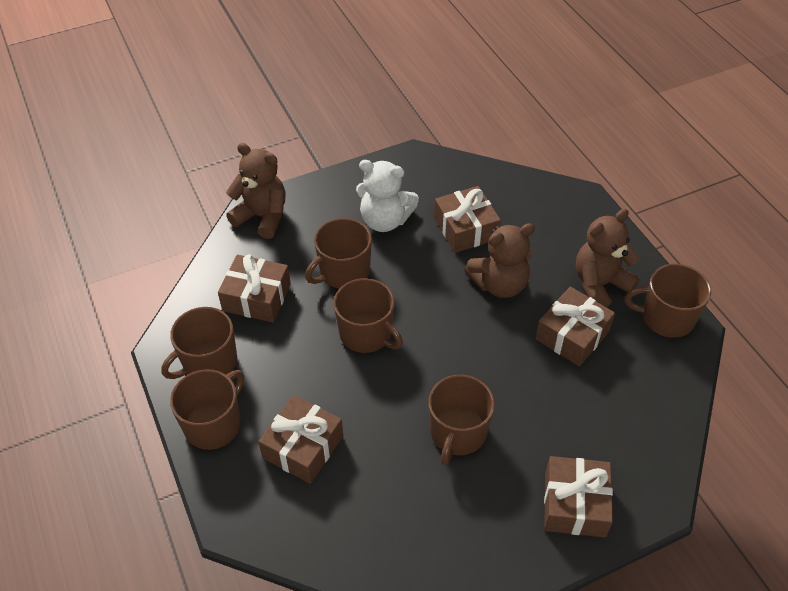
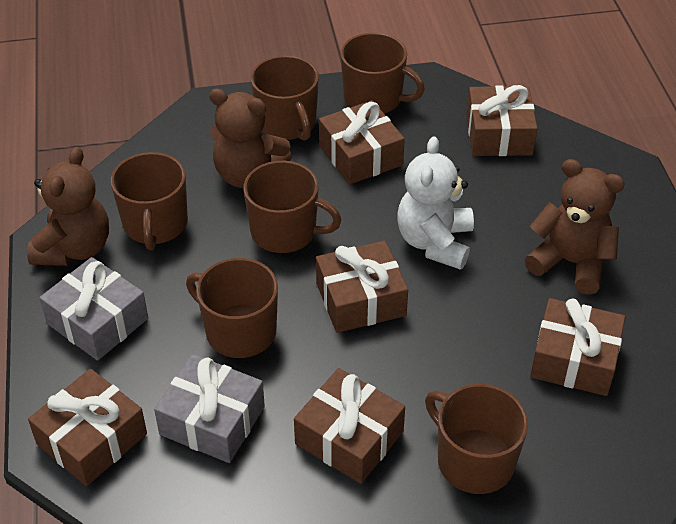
brown gift: [218,254,291,322] [258,395,343,484] [434,186,501,253] [535,287,615,367] [544,456,613,537] = 5 -> [28,369,147,486] [294,368,405,484] [316,241,408,333] [319,100,405,185] [467,85,537,156] [530,298,625,396] = 6
grey gift: none = 0 -> [39,257,148,361] [154,354,265,463] = 2

